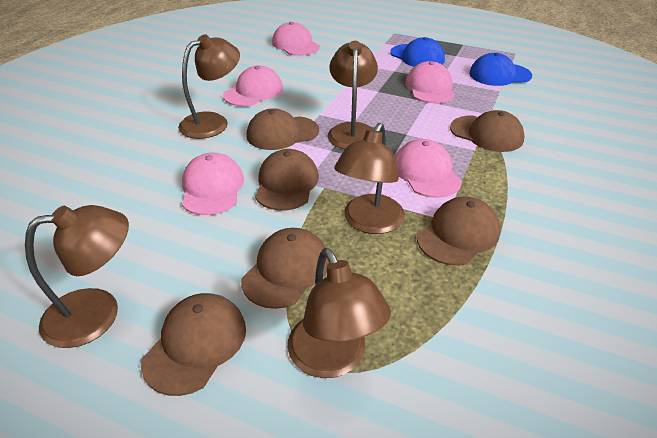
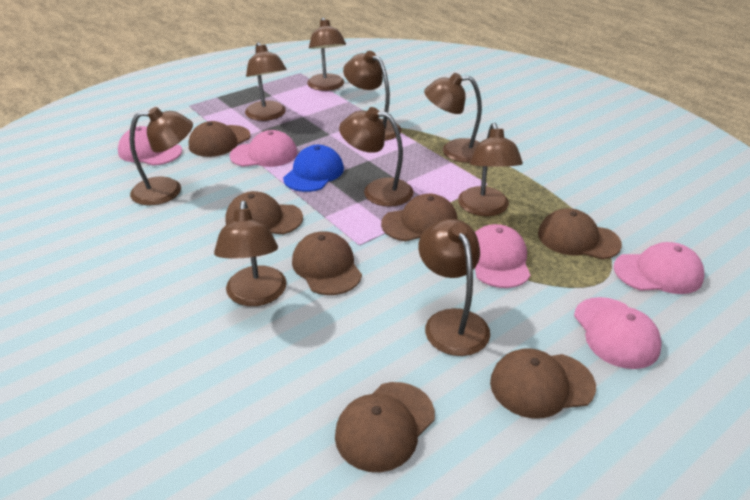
blue cap: [390,37,445,67] [469,53,532,86] = 2 -> [283,145,344,192] = 1
brown cap: [141,293,246,396] [241,228,329,309] [247,108,319,150] [255,149,319,211] [417,197,501,266] [450,110,525,152] = 6 -> [189,121,250,157] [225,191,303,235] [292,231,362,295] [335,382,435,472] [381,194,458,241] [490,348,596,419] [538,208,622,259] = 7
brown lamp: [25,205,129,348] [178,34,240,139] [288,248,391,378] [328,41,378,149] [334,123,405,234] = 5 -> [129,107,193,205] [214,201,287,306] [245,42,287,121] [307,18,346,91] [339,107,414,207] [343,51,402,141] [418,219,490,356] [424,73,482,163] [458,123,523,216] = 9

